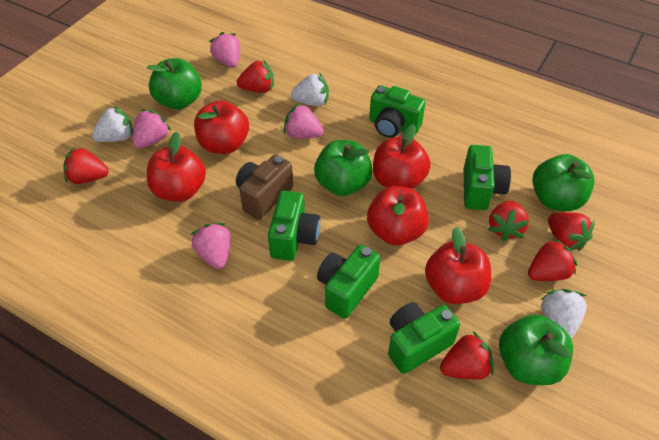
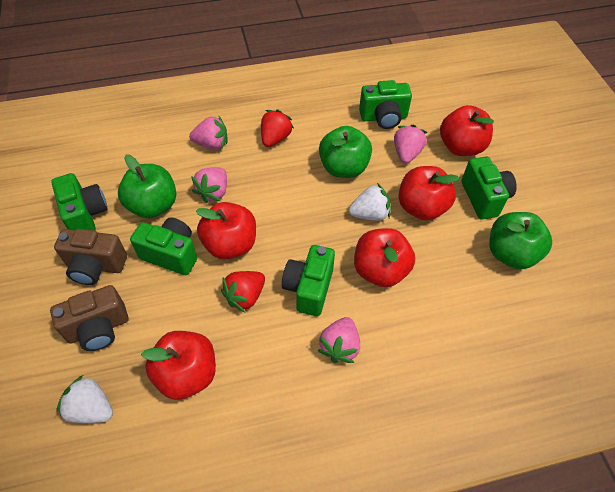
brown camera: [236,155,293,220] = 1 -> [50,285,128,351] [54,229,127,285] = 2
green apple: [147,58,202,109] [314,140,372,196] [499,315,573,385] [532,154,595,211] = 4 -> [118,154,176,219] [319,126,372,178] [489,212,552,269] = 3
red strawberry: [63,146,109,184] [236,59,274,93] [440,331,494,379] [488,201,529,242] [528,238,577,281] [548,212,595,251] = 6 -> [221,271,265,312] [261,110,294,147] = 2
white strawberry: [92,106,133,142] [291,72,329,106] [540,289,587,339] = 3 -> [56,375,113,423] [349,183,391,221] = 2

